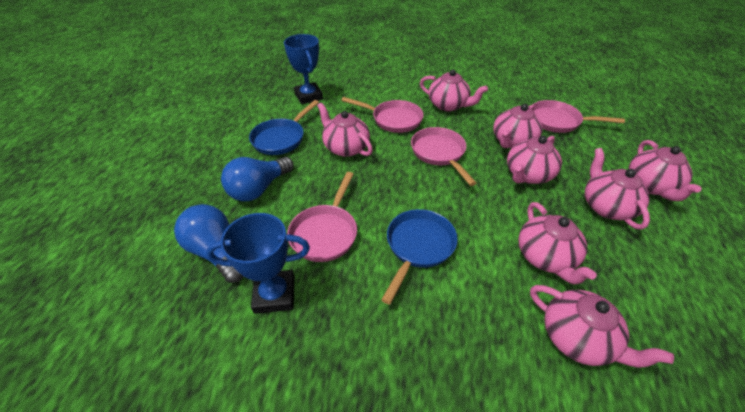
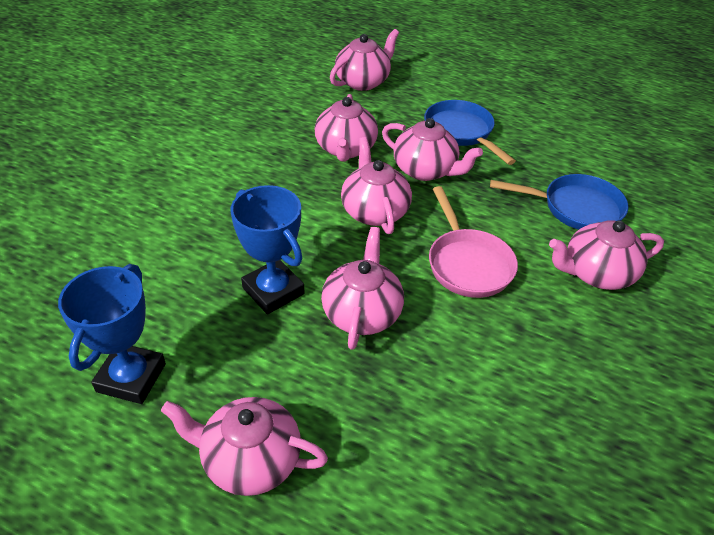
blue light bulb: [174,204,243,283] [221,157,294,201] = 2 -> none = 0
pink pan: [287,172,357,262] [341,97,424,133] [411,127,477,186] [533,100,625,133] = 4 -> [429,186,518,298] = 1
pink teapot: [317,103,373,157] [420,70,488,111] [493,104,543,148] [507,136,562,184] [518,202,597,285] [530,285,674,368] [585,148,650,230] [629,140,701,201] = 8 -> [161,397,328,496] [315,94,378,162] [321,227,404,350] [330,29,399,91] [341,137,412,234] [382,118,483,181] [549,220,664,290] = 7

